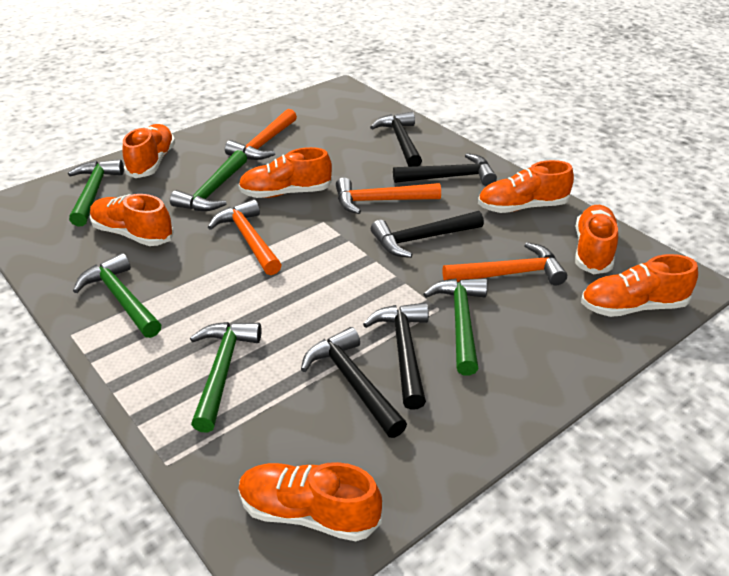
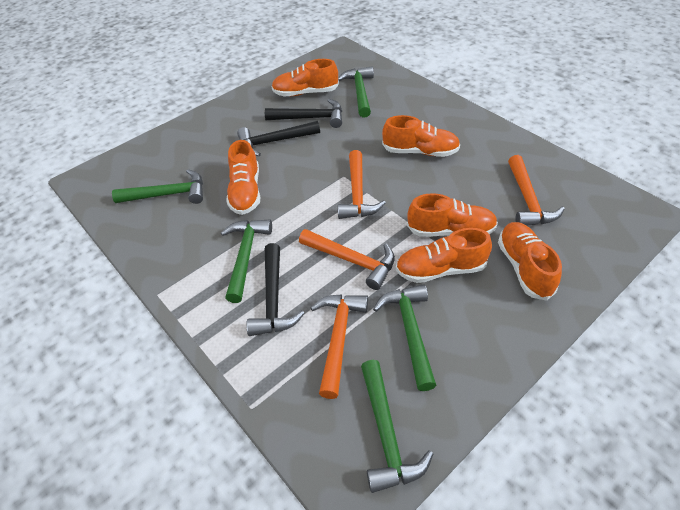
black hammer: [301,327,407,438] [363,303,429,410] [370,112,422,167] [371,211,484,258] [393,153,497,186] = 5 -> [237,121,320,156] [246,243,305,336] [265,99,342,128] = 3
orange shoe: [90,194,174,246] [123,124,175,178] [238,147,332,198] [238,462,382,541] [478,160,574,213] [575,205,618,274] [581,254,698,317] = 7 -> [226,140,260,215] [271,59,339,96] [382,115,460,157] [396,228,492,283] [407,193,498,237] [498,222,562,301] = 6

